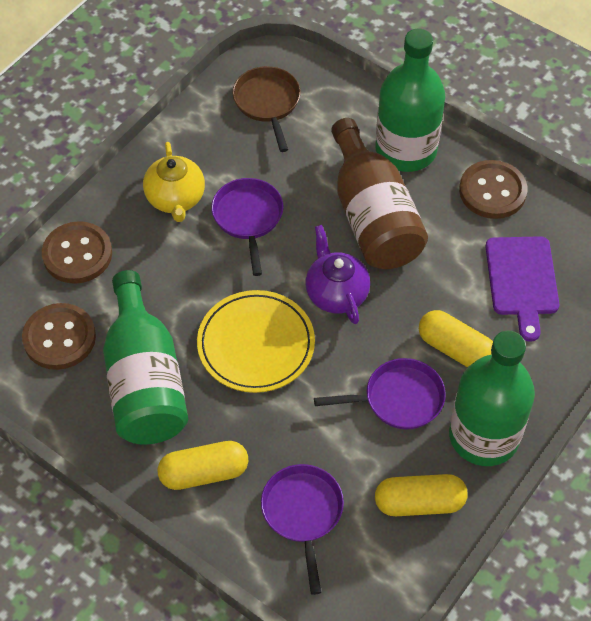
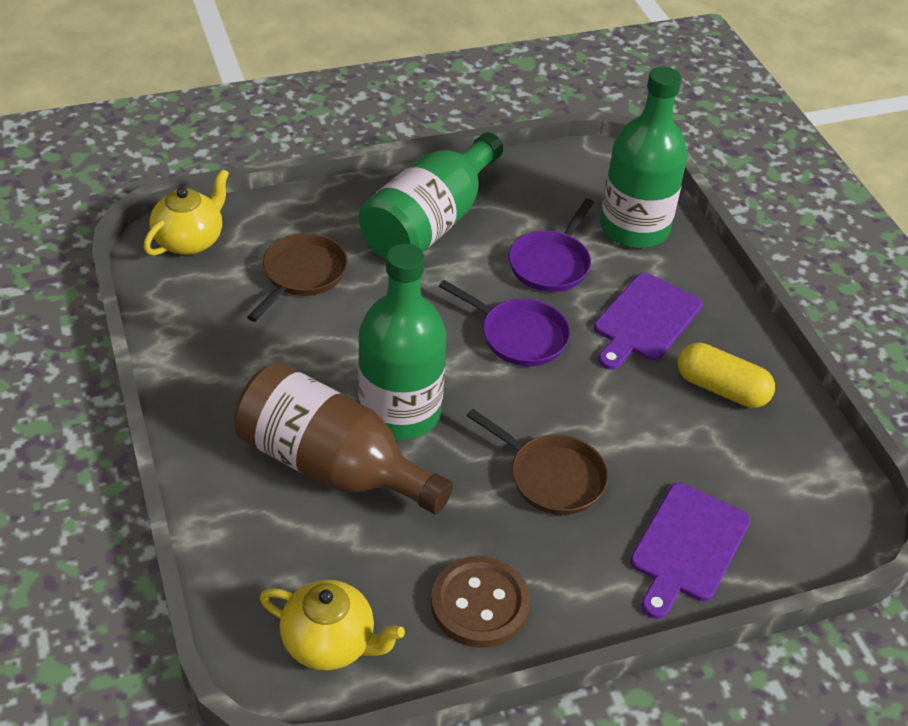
brown button: [22,303,96,370] [42,221,112,284] [459,160,528,219] = 3 -> [431,556,530,648] = 1
brown pan: [232,66,301,152] = 1 -> [247,233,348,322] [467,409,608,515] = 2
purple cutting board: [485,236,559,342] = 1 -> [594,273,703,370] [630,483,751,619] = 2
purple pan: [211,178,284,276] [261,464,344,595] [314,358,446,429] = 3 -> [439,280,570,366] [509,198,594,292] = 2
purple teapot: [305,225,370,324] = 1 -> none = 0
yellow capsule: [158,441,248,490] [375,474,468,516] [419,310,493,367] = 3 -> [677,342,775,408] = 1
yellow plate: [197,290,315,393] = 1 -> none = 0
yellow teapot: [143,142,205,222] = 1 -> [144,169,229,256] [259,580,405,670] = 2

